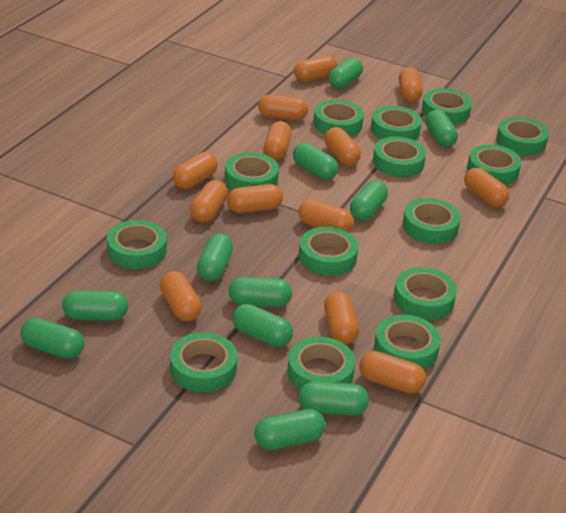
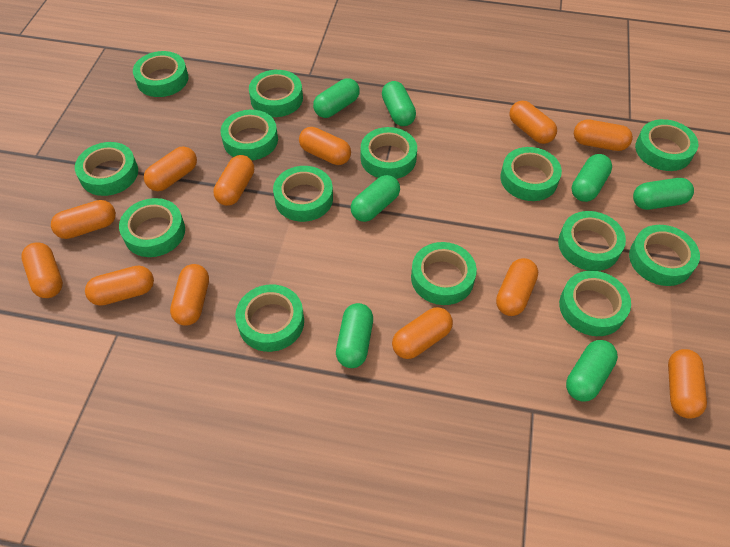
green capsule: [20,317,84,359] [62,290,128,320] [197,233,233,281] [228,277,292,307] [232,304,293,347] [254,409,325,450] [293,143,338,180] [298,381,369,416] [328,58,363,89] [350,180,388,221] [425,110,458,147] = 11 -> [313,78,360,118] [336,303,373,368] [351,175,400,222] [382,81,416,126] [566,340,618,402] [572,154,612,202] [633,178,694,210] = 7
orange capsule: [160,271,202,321] [173,152,218,189] [190,180,228,222] [227,184,283,213] [258,95,308,120] [264,121,292,160] [294,55,337,82] [299,199,354,232] [324,127,361,166] [324,291,359,344] [359,351,426,393] [399,67,423,102] [464,167,509,207] = 13 -> [21,242,63,298] [51,200,116,239] [85,265,154,306] [144,146,197,191] [170,264,209,326] [213,155,254,206] [299,127,351,165] [392,307,453,359] [496,258,538,316] [509,101,557,144] [574,120,633,151] [668,349,707,419] = 12

